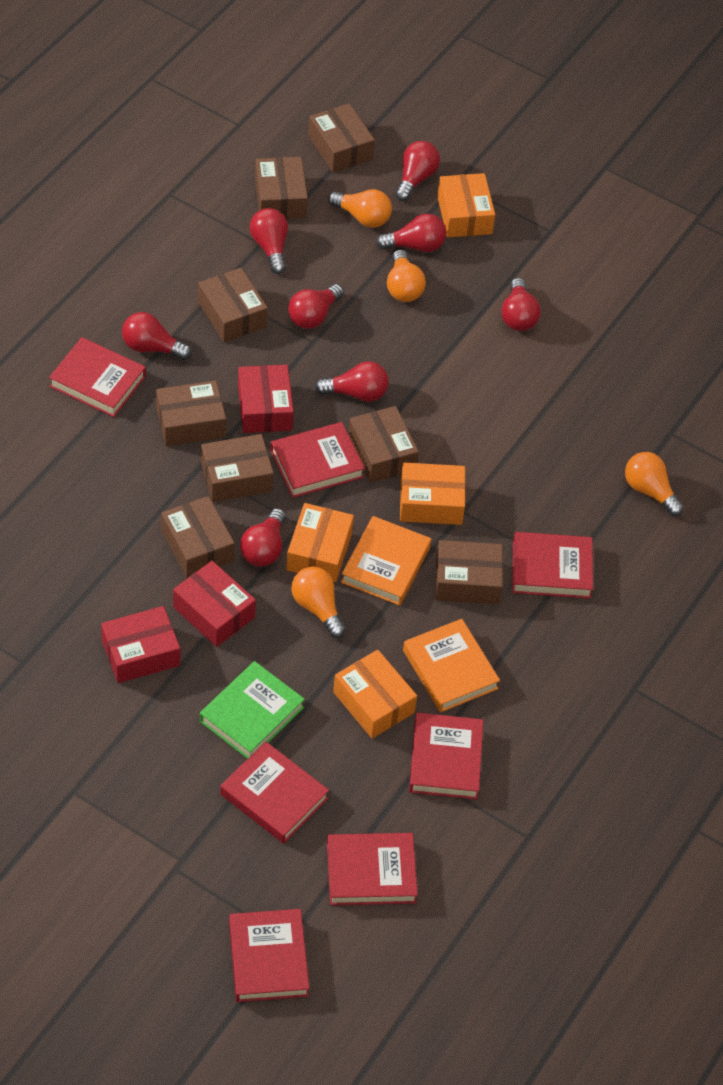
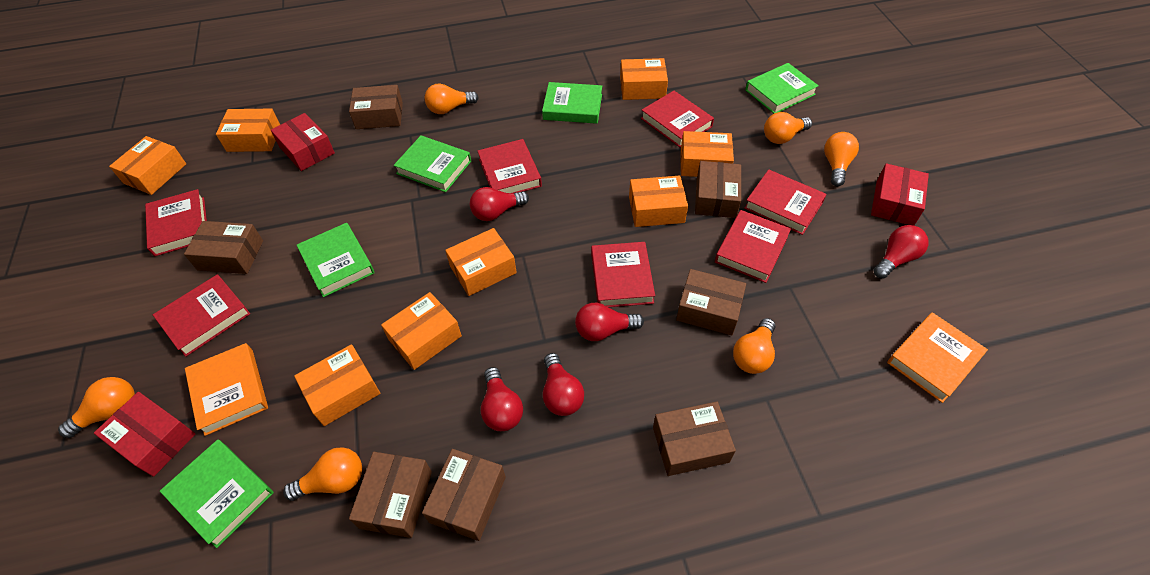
brown box: [156,380,226,446] [161,496,235,578] [198,268,268,342] [201,434,274,502] [255,157,308,219] [308,103,375,173] [348,406,419,483] [435,540,503,604] = 8 -> [184,221,263,274] [349,85,403,129] [349,452,432,538] [422,449,506,541] [653,402,736,476] [676,269,746,336] [695,161,741,218] = 7
green book: [200,661,305,759] = 1 -> [160,440,274,548] [297,223,375,297] [394,135,471,192] [542,82,602,124] [745,63,819,113] = 5
orange box: [286,503,354,582] [333,650,417,738] [400,462,466,525] [437,173,495,237] = 4 -> [109,136,186,195] [216,109,280,152] [294,344,380,426] [381,292,462,370] [445,228,517,296] [620,58,668,100] [629,175,688,227] [681,131,734,177] = 8
orange light bulb: [291,567,346,638] [328,189,392,228] [387,250,426,302] [625,452,684,516] = 4 -> [58,377,135,438] [283,447,362,501] [425,84,479,114] [733,318,776,374] [764,112,812,144] [824,132,859,187] = 6
red light bulb: [122,312,192,360] [240,508,286,567] [250,208,288,274] [288,284,344,329] [315,361,389,402] [376,214,446,252] [395,141,440,201] [501,278,541,331] = 8 -> [470,187,529,221] [481,367,523,431] [543,353,584,416] [575,303,644,341] [874,225,929,279] = 5

